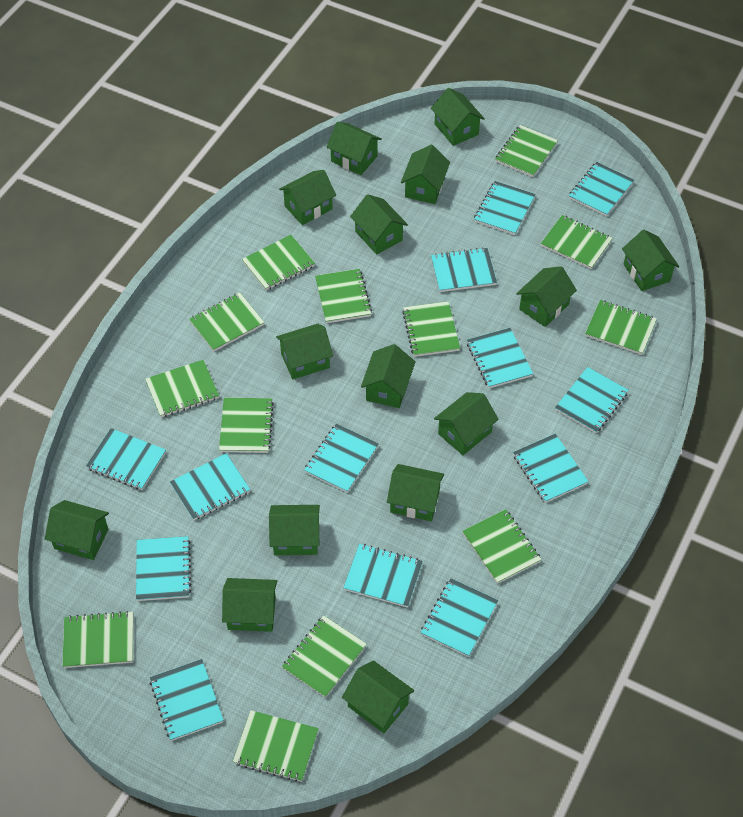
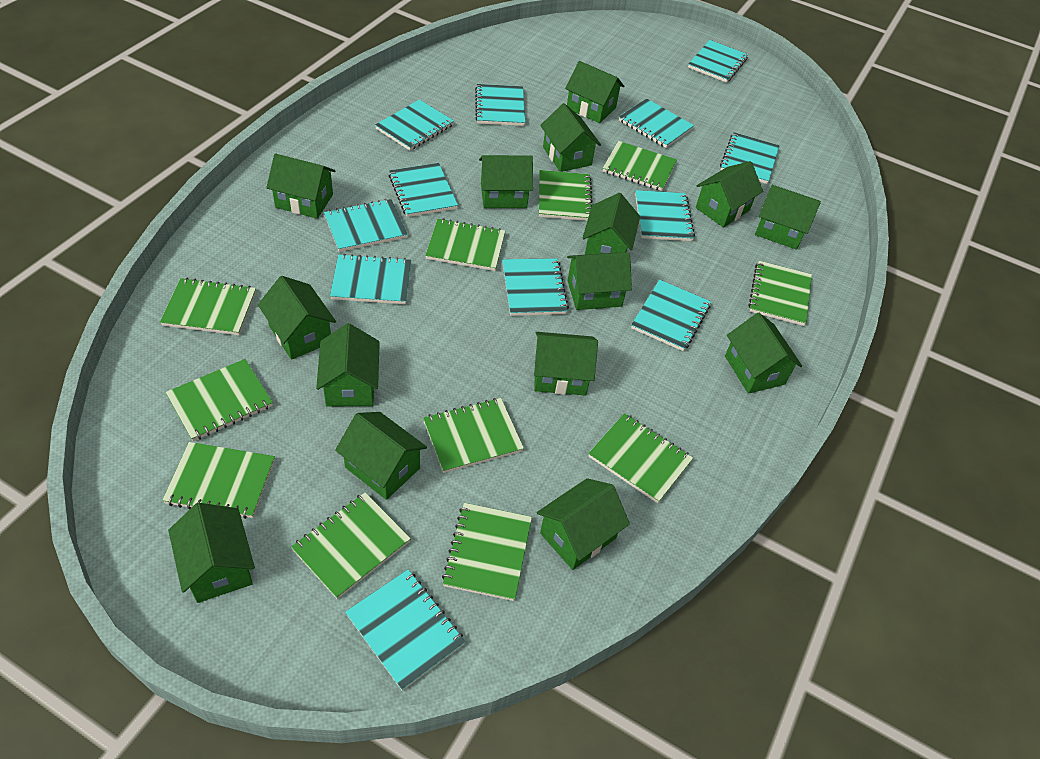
green notebook: [62,611,133,668] [145,360,219,417] [189,293,264,352] [219,398,274,453] [233,710,319,782] [242,235,315,290] [282,615,367,698] [315,269,372,323] [402,301,460,357] [463,509,541,584] [495,125,558,177] [541,215,613,269] [585,300,657,355] = 13 -> [160,278,256,335] [162,442,275,519] [166,359,273,441] [291,492,411,599] [423,398,524,473] [425,218,505,271] [442,503,532,601] [539,170,592,221] [588,413,693,503] [603,141,677,191] [749,261,812,326] = 11
turquoise notebook: [86,428,166,490] [136,536,191,601] [150,659,224,741] [170,453,250,520] [304,424,379,493] [343,544,423,608] [421,578,498,657] [431,247,497,292] [467,328,533,388] [474,181,536,235] [513,434,589,503] [555,367,629,433] [569,162,634,216] = 13 -> [324,199,408,252] [330,254,411,304] [345,570,465,691] [375,99,454,151] [389,163,458,217] [475,84,525,126] [502,258,569,316] [619,98,694,148] [631,280,711,351] [635,190,695,241] [688,40,748,83] [720,132,780,184] = 12

